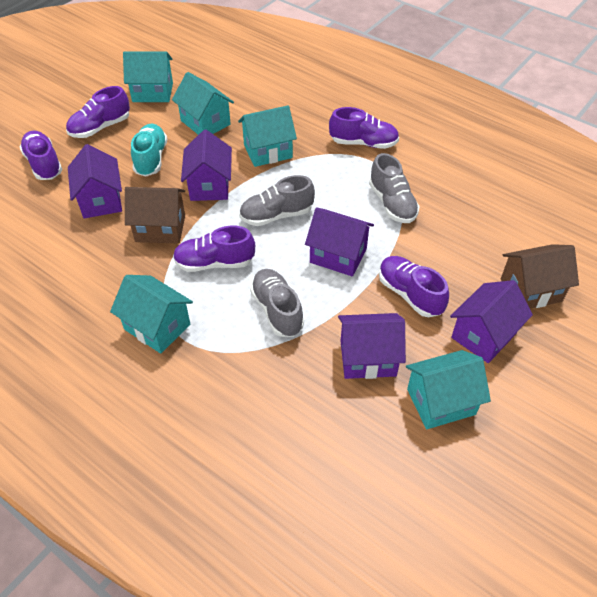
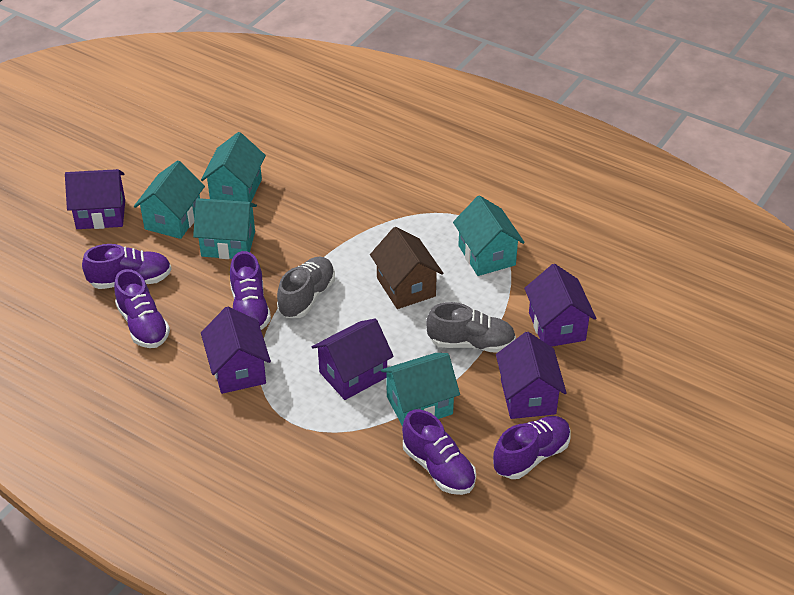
brown house: [125,187,185,243] [501,244,579,309] = 2 -> [370,227,443,309] = 1
grey shoe: [239,175,315,226] [250,269,304,337] [369,153,420,223] = 3 -> [277,257,335,318] [426,302,516,353] = 2
turquoise shoe: [131,124,167,177] = 1 -> none = 0

